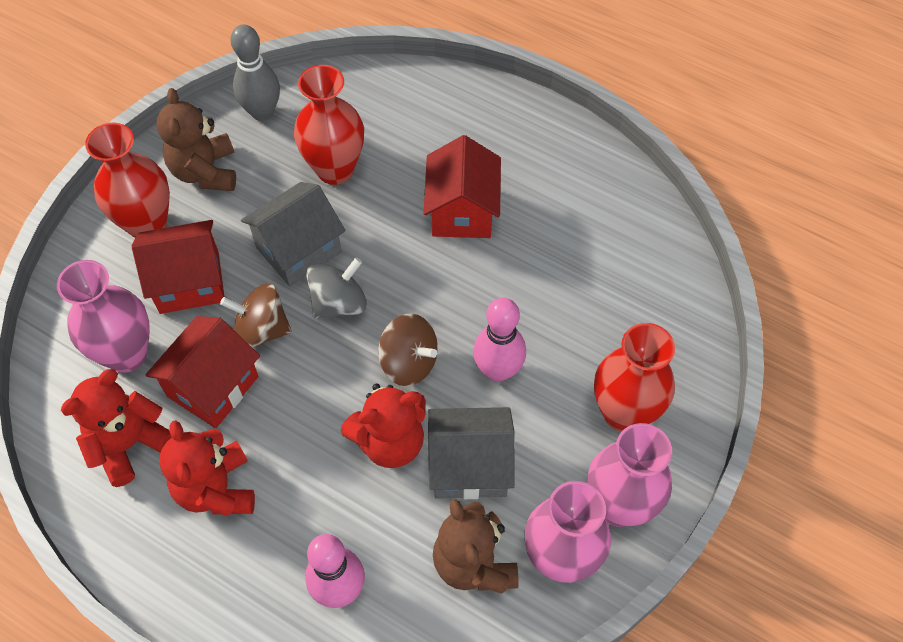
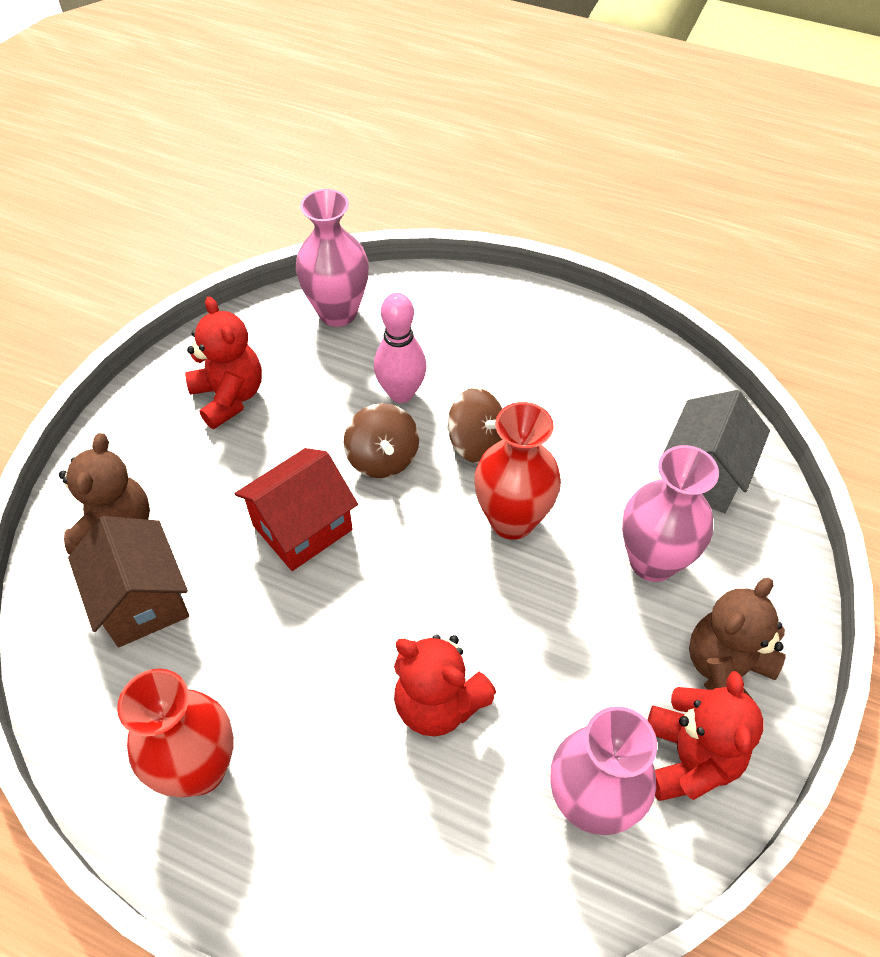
brown house: none = 0 -> [68,516,189,647] = 1
grey bowling pin: [230,24,280,121] = 1 -> none = 0
grey house: [241,182,345,287] [428,407,515,499] = 2 -> [664,390,770,513] = 1
grey spinning top: [306,257,367,319] = 1 -> none = 0
pink bowling pin: [305,534,365,608] [473,298,526,382] = 2 -> [374,293,427,403] = 1
red house: [131,220,224,314] [145,316,260,428] [423,135,501,238] = 3 -> [235,448,358,571] = 1
red vase: [85,123,170,238] [294,65,364,185] [594,323,675,432] = 3 -> [117,668,234,797] [474,402,561,540] = 2

